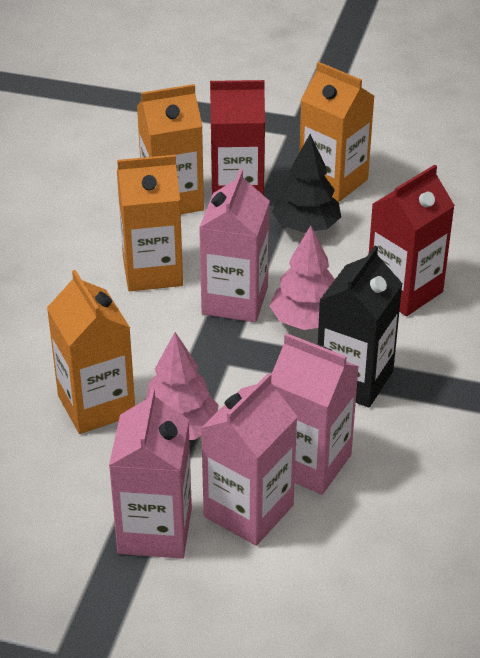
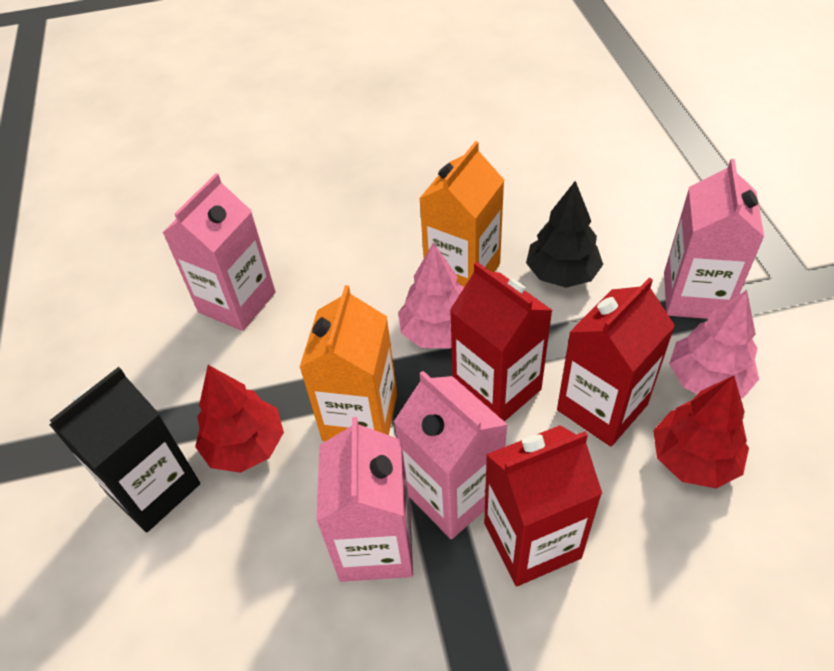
orange carton: [47,270,135,434] [117,155,183,291] [137,84,204,214] [299,62,374,202] = 4 -> [299,285,397,442] [419,141,504,287] = 2
red carton: [210,80,265,195] [369,165,455,316] = 2 -> [450,262,553,422] [484,425,602,587] [557,278,675,447] = 3
red tree: none = 0 -> [195,365,284,473] [653,376,749,489] = 2

